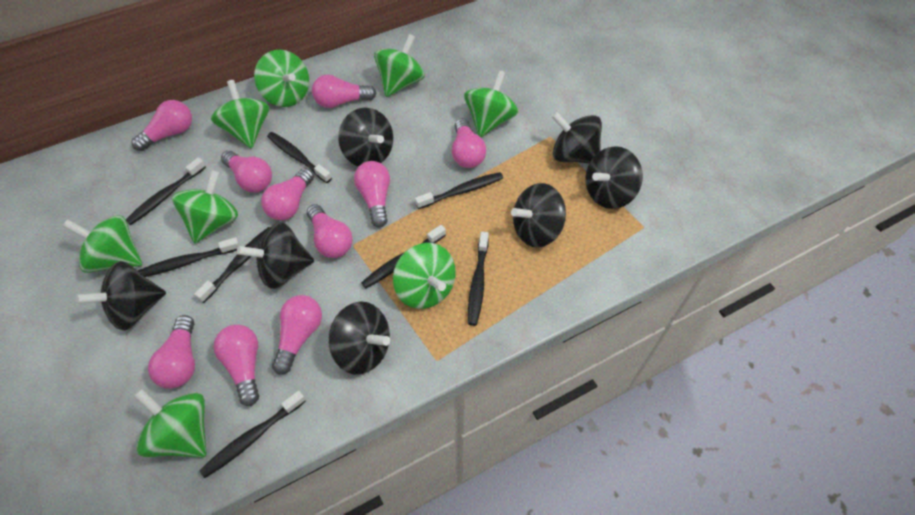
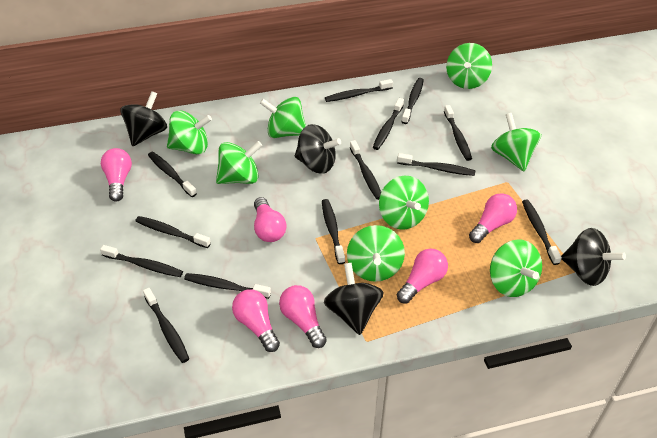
black spinning top: [76,261,166,331] [237,222,314,289] [328,302,390,375] [338,108,393,167] [511,183,566,247] [552,112,602,163] [585,146,643,209] = 7 -> [120,91,167,146] [295,124,341,174] [324,262,384,335] [561,228,626,286] = 4
black toothbrush: [126,157,206,225] [138,237,240,277] [194,227,270,303] [199,391,306,478] [267,132,332,183] [361,225,446,289] [415,172,503,209] [468,232,489,326] = 8 -> [100,245,183,277] [135,216,211,248] [143,288,189,363] [148,152,197,197] [184,273,271,299] [322,199,345,264] [325,79,393,102] [350,140,381,200] [373,98,404,150] [397,153,476,176] [402,78,424,124] [444,105,472,161] [522,200,562,265] = 13
pink light bulb: [131,100,192,151] [148,315,195,389] [213,325,259,406] [221,151,272,193] [261,168,314,220] [272,295,322,375] [307,204,353,258] [312,75,377,108] [354,161,390,228] [452,118,486,168] = 10 -> [101,148,132,202] [232,289,280,352] [254,197,286,242] [279,285,327,348] [397,249,448,304] [469,193,517,243] = 6

